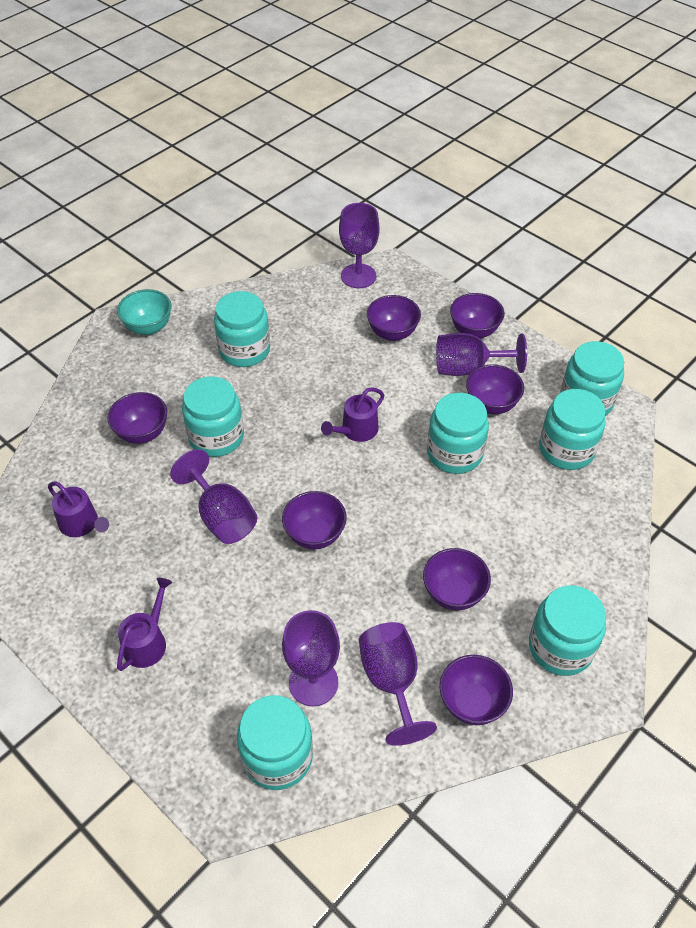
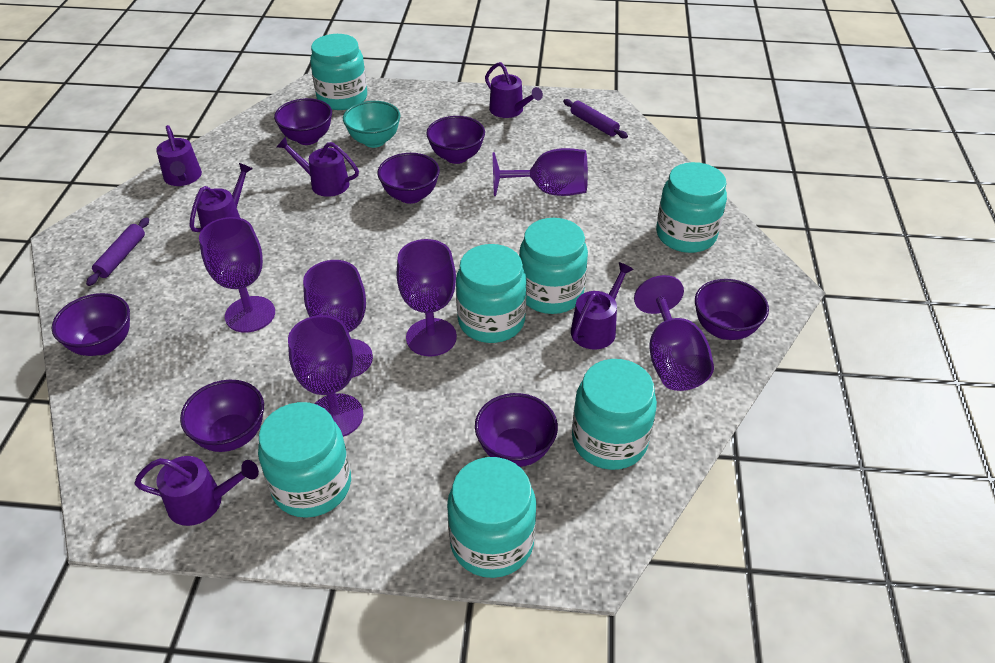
purple goblet: [170,449,257,544] [282,610,340,706] [339,203,380,288] [359,622,437,746] [436,333,527,376] = 5 -> [199,217,275,333] [288,315,363,437] [303,260,373,378] [396,239,457,356] [493,148,588,196] [634,275,714,391] = 6
purple rolling pin: none = 0 -> [86,218,149,286] [563,99,628,138] = 2
purple watering can: [48,481,109,537] [117,578,172,671] [321,387,384,442] = 3 -> [134,456,259,526] [156,125,202,186] [189,163,253,232] [277,137,359,197] [485,62,543,118] [571,262,634,349] = 6

